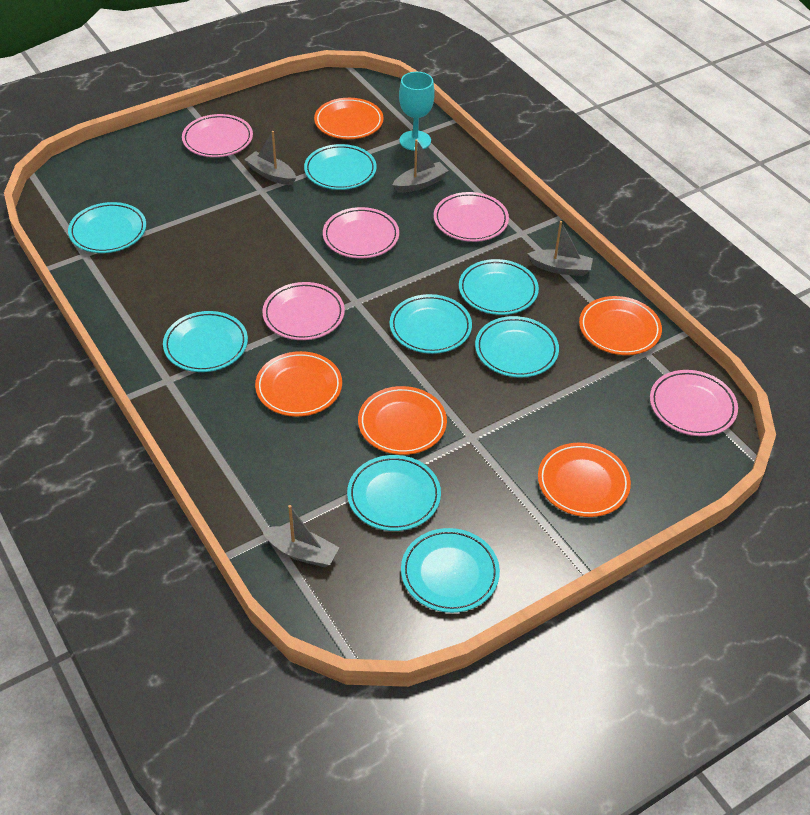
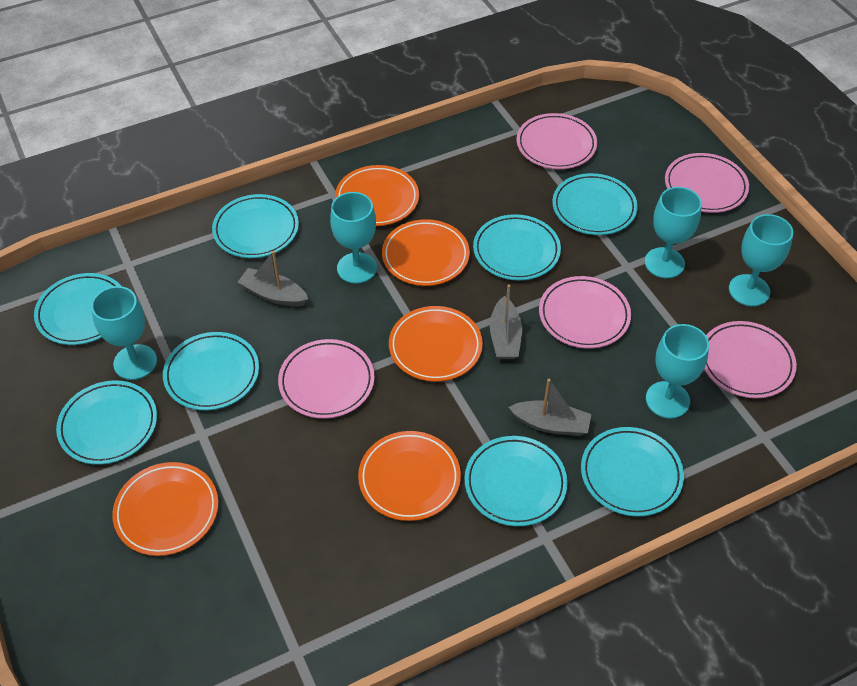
grey boat: [244,131,296,185] [262,505,340,567] [393,140,448,193] [527,221,593,276] = 4 -> [238,251,308,307] [490,284,522,359] [509,379,591,436] = 3
turquoise goblet: [399,72,435,151] = 1 -> [91,286,157,380] [330,192,377,284] [645,187,702,278] [646,324,709,419] [729,214,793,306] = 5

